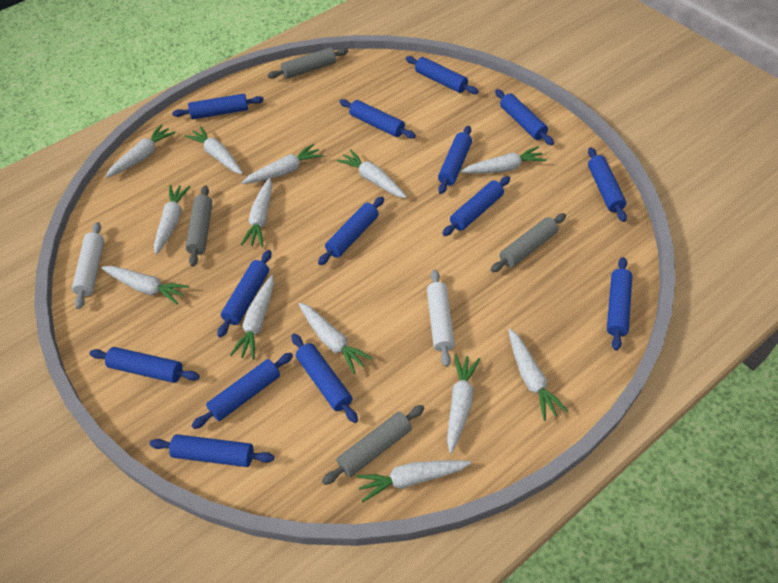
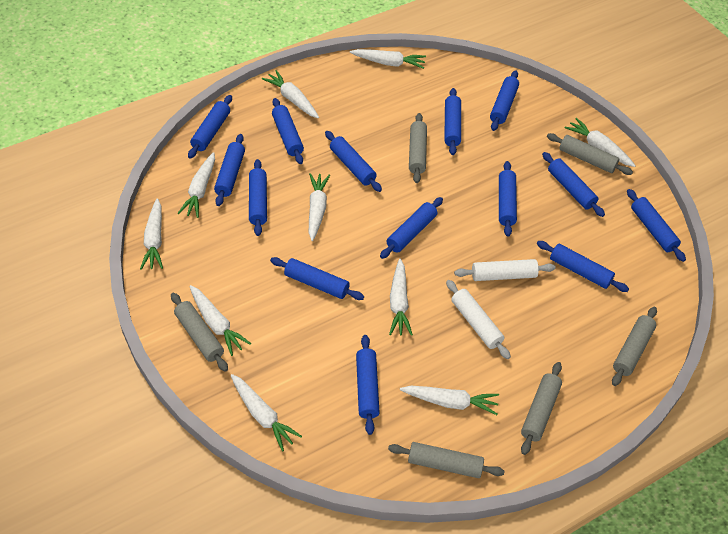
grey rolling pin: [185,185,213,267] [268,48,348,79] [322,405,424,485] [491,213,566,272] = 4 -> [171,293,228,372] [388,442,504,478] [409,113,427,183] [521,362,562,455] [547,133,633,175] [612,307,657,386] = 6
white carrot: [101,266,189,305] [105,124,176,178] [154,185,191,255] [185,126,243,174] [230,275,274,360] [241,178,272,247] [242,144,324,184] [298,302,373,374] [336,149,407,198] [356,460,471,502] [447,354,480,453] [461,146,547,174] [508,328,568,421] = 13 -> [140,198,163,270] [177,152,215,218] [189,285,251,356] [230,374,302,452] [262,70,319,118] [309,173,330,241] [350,49,426,69] [389,259,413,336] [400,386,499,415] [565,118,636,167] = 10

